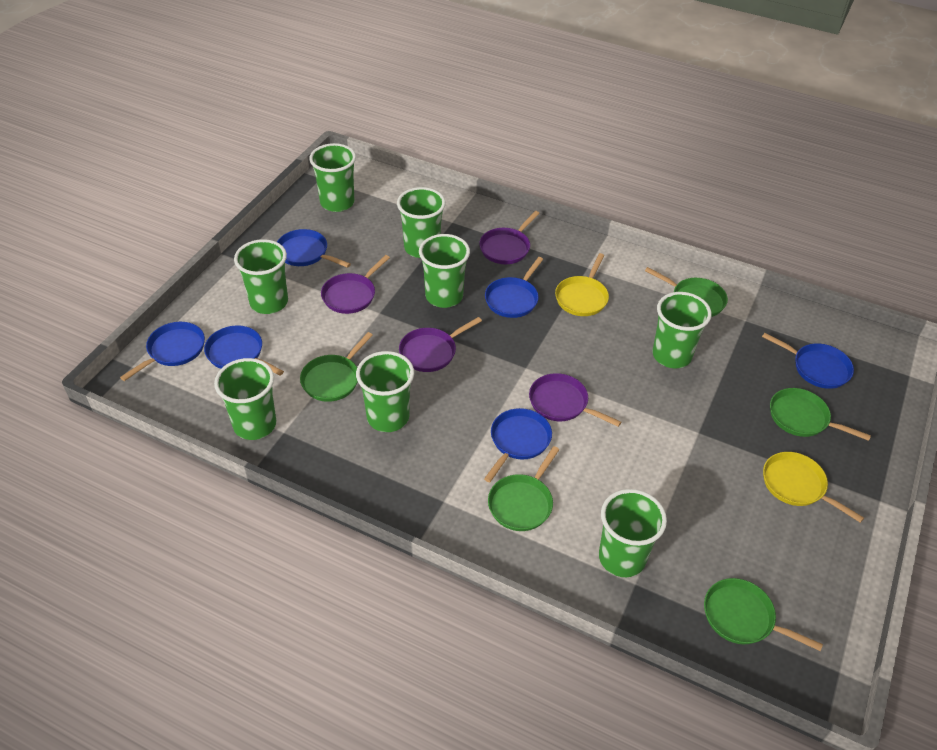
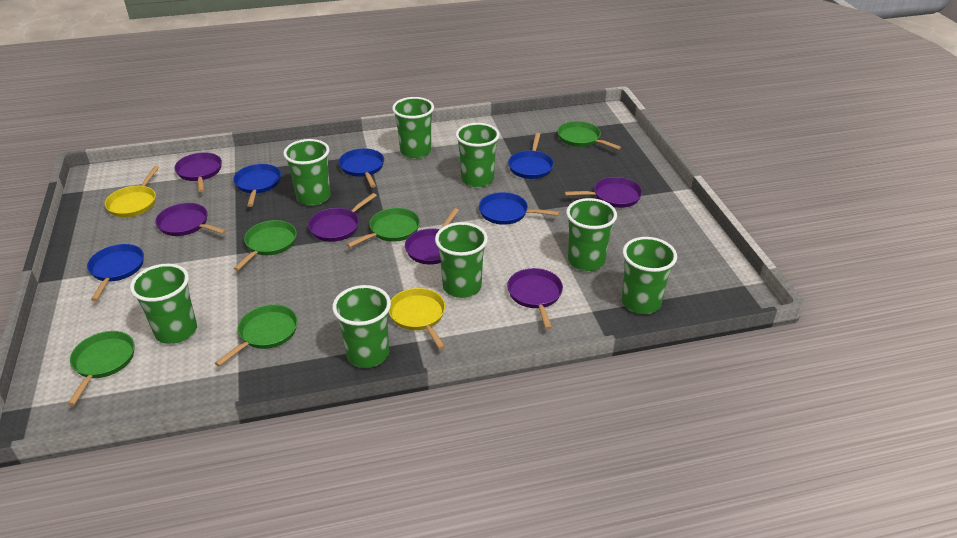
blue pan: [120,322,205,381] [204,325,284,376] [277,229,351,268] [484,408,552,482] [485,257,543,318] [762,333,854,389] = 6 -> [87,244,144,301] [233,164,281,207] [339,148,384,188] [479,192,560,225] [508,133,554,179] = 5
purple pan: [321,255,390,314] [399,317,482,372] [479,211,540,264] [529,373,621,427] = 4 -> [155,203,227,236] [174,152,222,192] [308,193,377,242] [405,208,459,265] [507,268,563,330] [564,177,642,208] = 6

